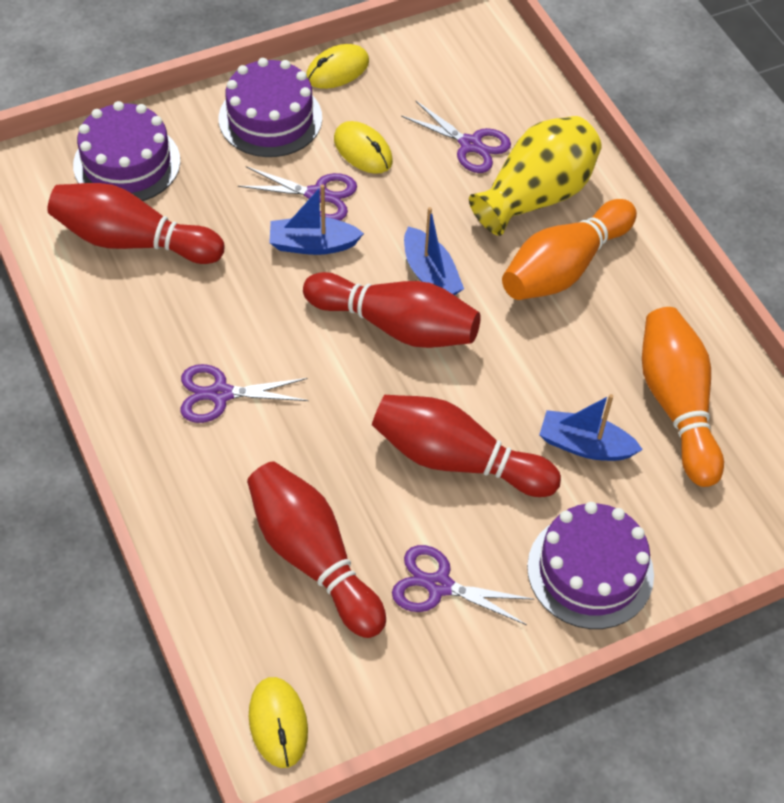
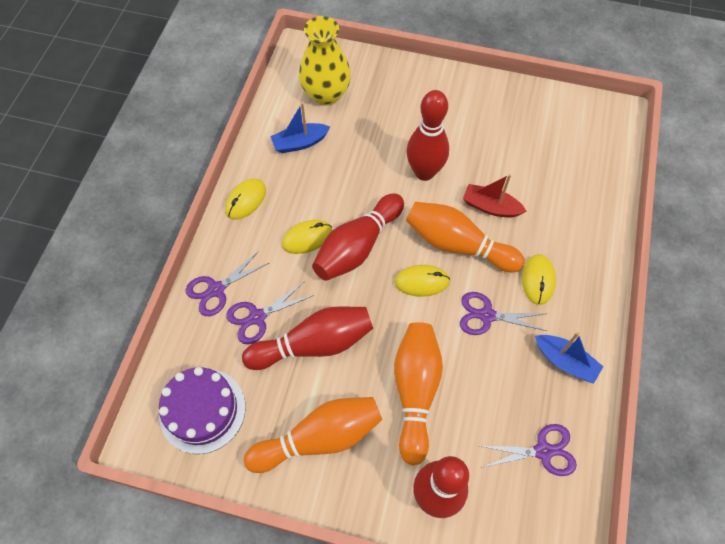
blue boat: [269,184,364,255] [404,207,464,295] [539,394,643,461] = 3 -> [270,103,330,153] [535,332,604,384] = 2
orange bowling pin: [502,199,637,300] [642,307,724,487] = 2 -> [244,397,382,473] [394,322,443,466] [406,202,525,272] = 3
purple cake: [73,101,180,201] [219,58,322,157] [527,502,654,629] = 3 -> [159,367,246,454] = 1
red boat: none = 0 -> [463,174,527,217] = 1
yellow mouse: [249,677,308,768] [306,44,369,89] [334,121,393,174] = 3 -> [225,179,266,220] [282,220,332,254] [394,265,450,297] [522,254,556,305] = 4

